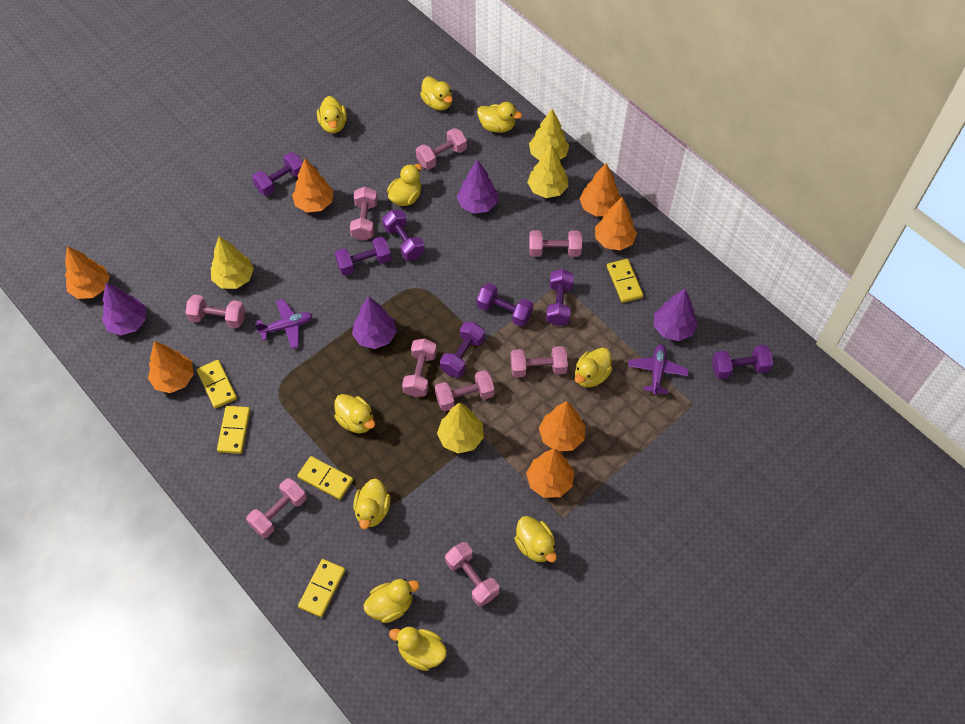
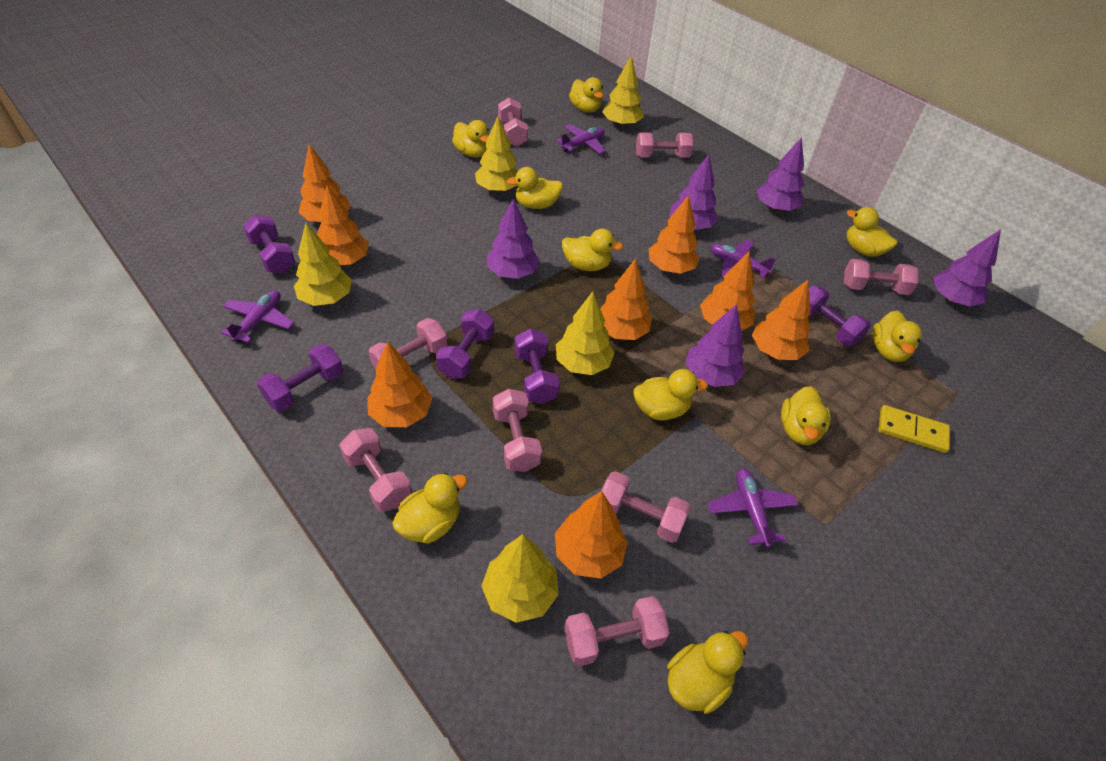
orange tree: [65,246,110,299] [148,341,194,393] [292,159,334,213] [526,448,574,498] [539,401,586,451] [579,163,621,217] [595,197,637,250] = 7 -> [298,144,351,222] [317,185,369,265] [367,341,432,427] [555,491,628,579] [600,259,652,340] [649,195,700,274] [700,252,755,331] [752,280,811,360] = 8
pink dumbbell: [185,295,245,328] [246,478,307,538] [350,187,377,241] [402,338,437,397] [416,128,467,169] [435,370,494,412] [445,542,499,607] [510,346,568,378] [529,231,582,257] = 9 -> [339,428,412,512] [368,318,448,369] [493,389,542,472] [498,97,528,147] [564,596,669,667] [602,471,690,543] [636,132,693,158] [844,259,919,295] = 8
purple dumbbell: [252,152,303,196] [335,236,391,276] [382,210,425,260] [440,322,485,378] [477,283,533,327] [546,269,574,326] [712,345,773,379] = 7 -> [243,215,295,273] [257,344,344,411] [436,309,494,379] [515,329,560,404] [809,286,871,346] = 5
purple plane: [255,299,313,349] [628,344,689,395] = 2 -> [221,290,294,343] [556,124,606,154] [708,468,798,548] [710,240,776,278] = 4
purple tree: [102,283,146,335] [352,296,397,349] [457,159,498,214] [654,288,698,341] = 4 -> [487,198,540,279] [670,154,718,230] [685,304,745,387] [757,137,804,212] [933,229,1001,307] = 5
yellow domino: [197,360,237,409] [217,406,250,454] [297,456,353,500] [298,559,345,617] [607,259,644,303] = 5 -> [878,405,950,453] = 1
yellow tree: [211,236,254,289] [437,402,484,454] [527,144,568,198] [529,109,569,160] = 4 -> [294,223,352,306] [475,116,517,193] [481,534,559,623] [556,291,615,375] [602,55,644,127] = 5

